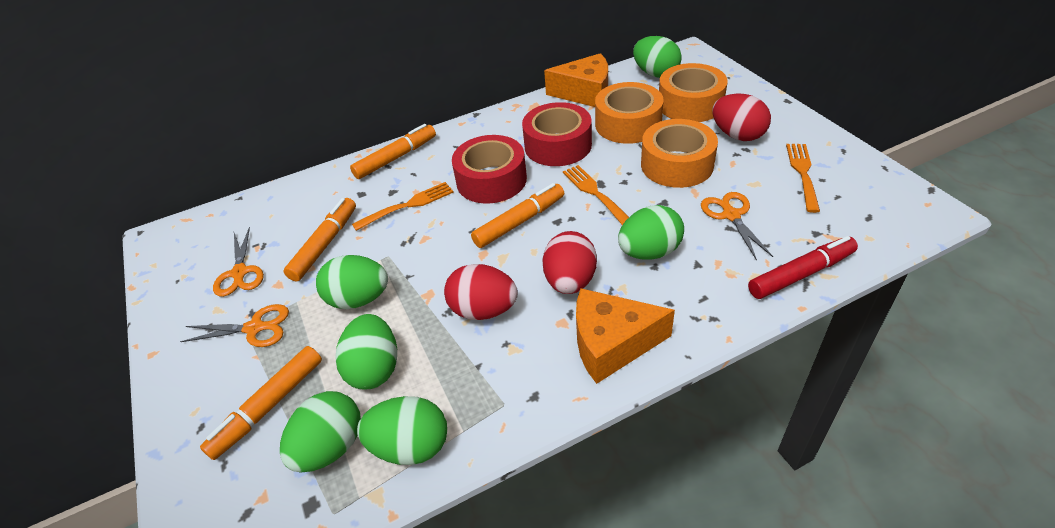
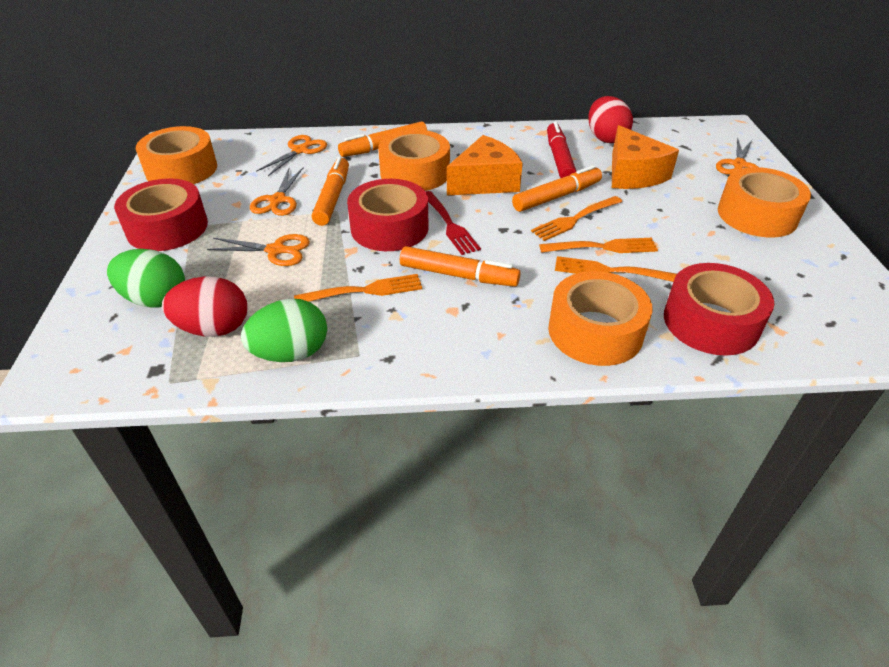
green egg: [280,391,361,473] [316,255,388,309] [336,314,397,390] [357,396,447,465] [618,205,684,260] [633,36,682,78] = 6 -> [107,249,185,308] [241,299,327,362] = 2
orange fork: [352,182,454,231] [563,165,629,225] [786,144,820,213] = 3 -> [294,274,422,302] [531,196,622,241] [539,238,658,253] [555,256,677,282] = 4
orange scissors: [180,304,289,347] [213,227,264,297] [701,192,773,261] = 3 -> [207,234,310,266] [250,168,303,216] [256,135,327,176] [716,138,758,174] = 4
orange tape: [595,82,664,144] [641,119,718,188] [659,63,728,122] = 3 -> [136,126,217,184] [378,130,450,191] [548,271,653,366] [718,167,811,238] = 4
red egg: [444,264,518,320] [542,231,597,294] [712,94,771,141] = 3 -> [162,276,247,337] [588,96,633,143] = 2
red fork: none = 0 -> [426,191,481,255] = 1
red tape: [452,135,527,204] [522,102,592,166] = 2 -> [114,178,208,251] [347,179,429,251] [664,263,774,356] = 3

